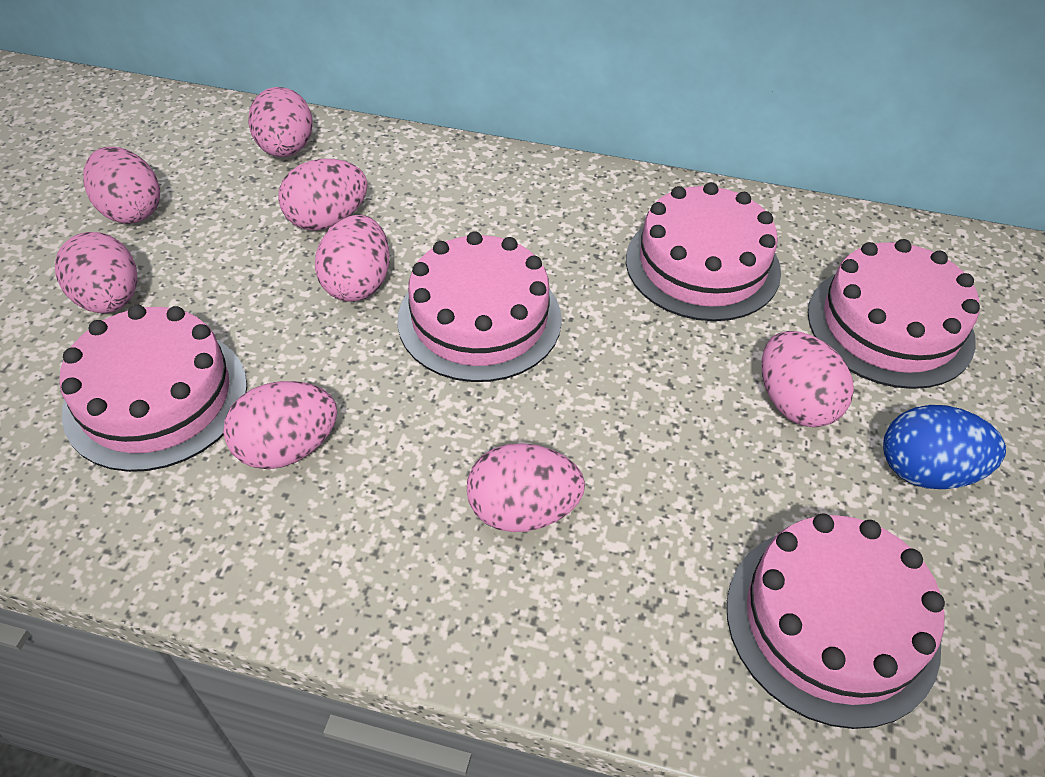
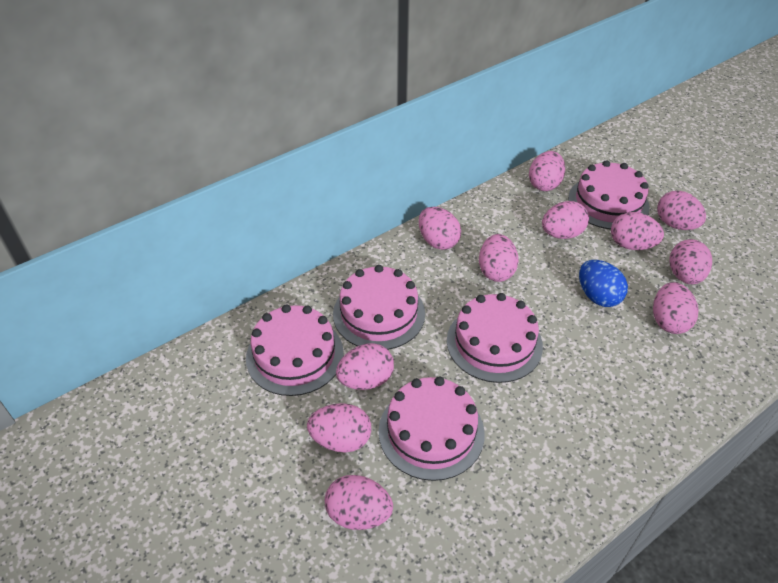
pink egg: [55,232,137,313] [83,147,160,224] [223,381,337,469] [248,87,313,157] [278,159,368,231] [315,215,390,302] [467,443,585,532] [762,331,854,427] = 8 -> [307,403,371,452] [325,475,393,530] [336,343,394,390] [419,207,461,250] [479,234,519,282] [529,151,565,191] [542,201,589,239] [611,212,664,250] [653,282,698,334] [657,191,706,230] [670,239,712,284] = 11

